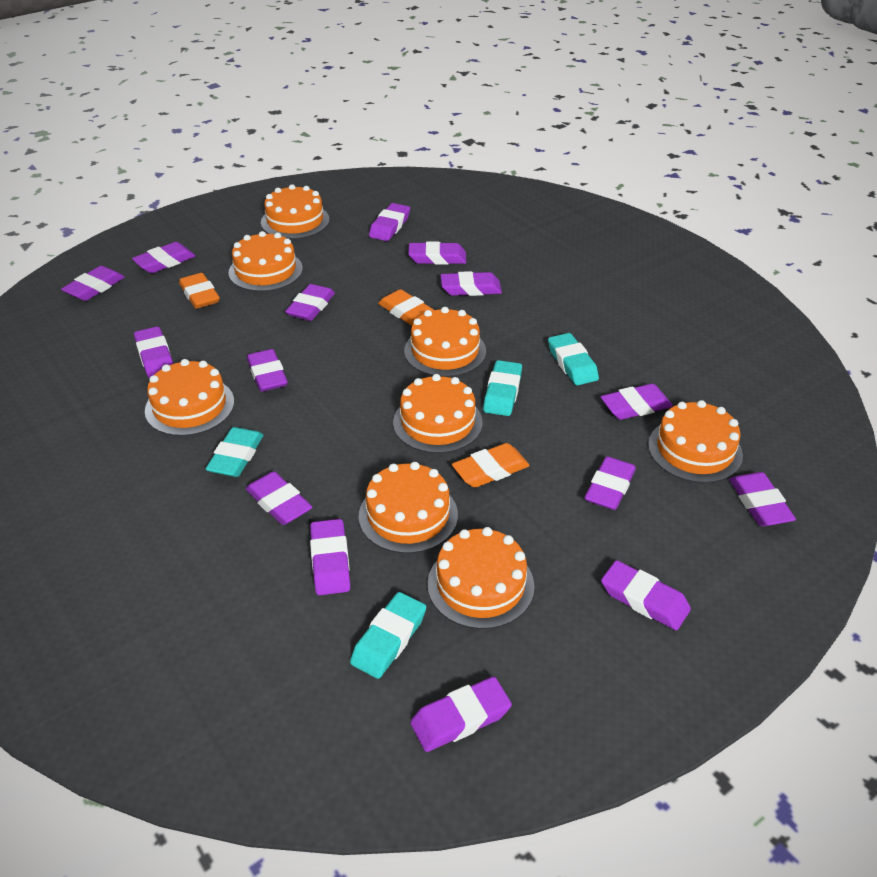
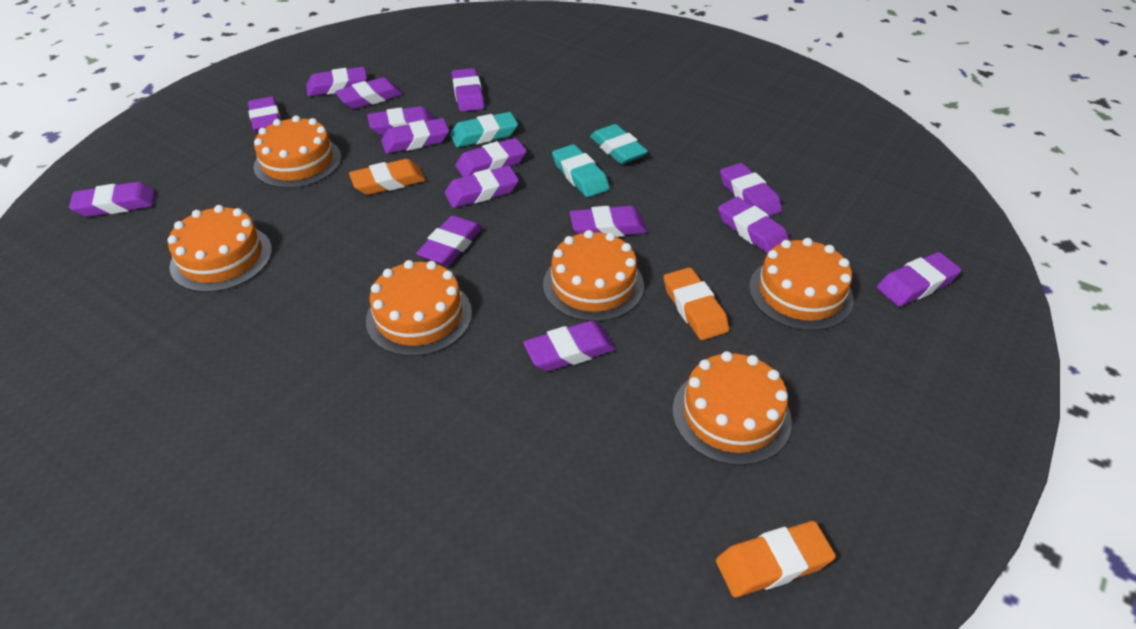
orange cake: [145,359,234,436] [229,231,303,292] [261,184,329,239] [359,462,458,553] [393,374,483,453] [404,307,486,377] [428,527,534,629] [648,400,743,483] = 8 -> [168,205,272,292] [254,115,341,188] [366,260,472,356] [543,230,644,322] [672,351,792,465] [749,238,854,331] = 6
turquoise eraser: [206,427,264,477] [350,592,426,679] [483,360,522,416] [548,333,599,386] = 4 -> [450,112,518,147] [552,144,610,197] [590,124,648,164] = 3

